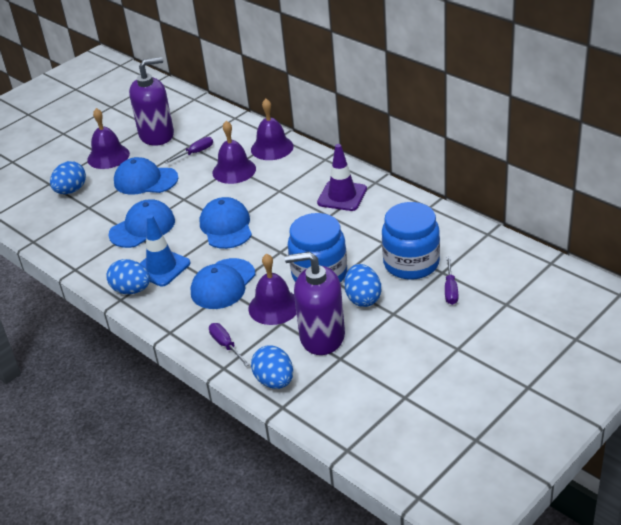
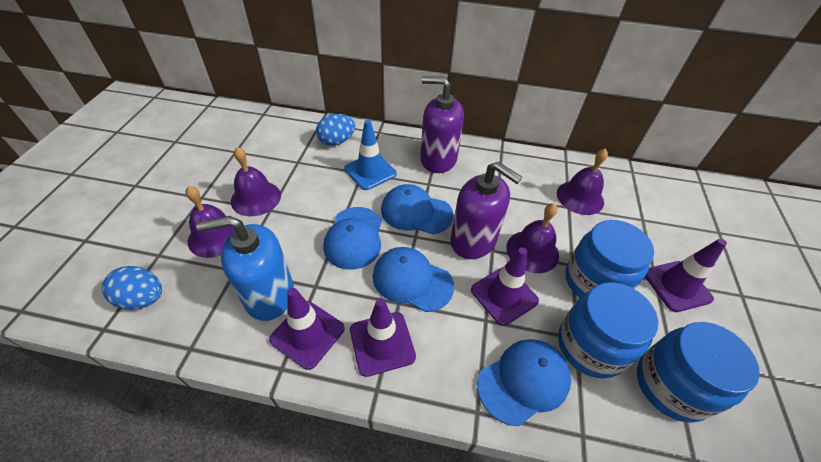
blue egg: [50,161,86,194] [106,259,150,294] [251,345,293,389] [344,264,381,307] = 4 -> [102,266,162,309] [316,114,355,146] = 2
blue jar: [288,213,347,283] [382,202,440,280] = 2 -> [558,282,658,378] [565,220,654,298] [637,322,760,422] = 3
blue soap dispenser: none = 0 -> [196,216,294,321] = 1
purple screwdriver: [165,137,213,164] [209,323,250,367] [445,257,458,305] = 3 -> none = 0
purple traffic cone: [317,144,367,211] = 1 -> [269,288,344,370] [350,298,416,377] [471,247,539,326] [645,239,727,312] = 4

